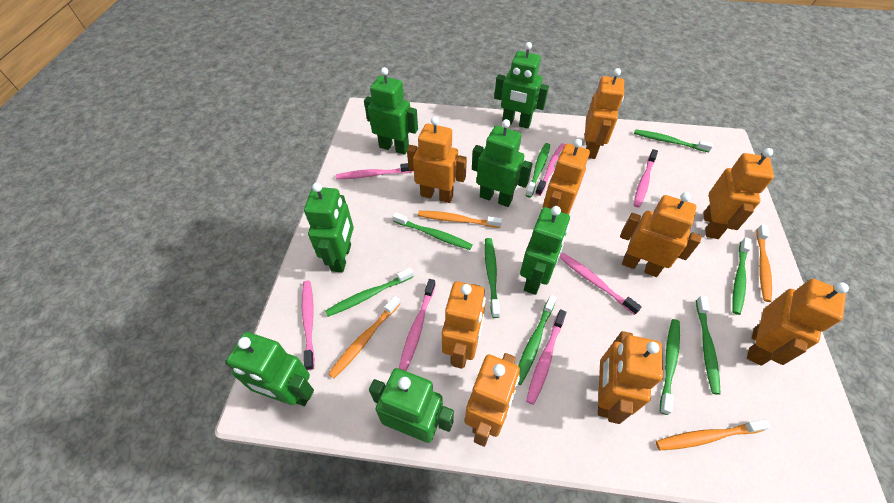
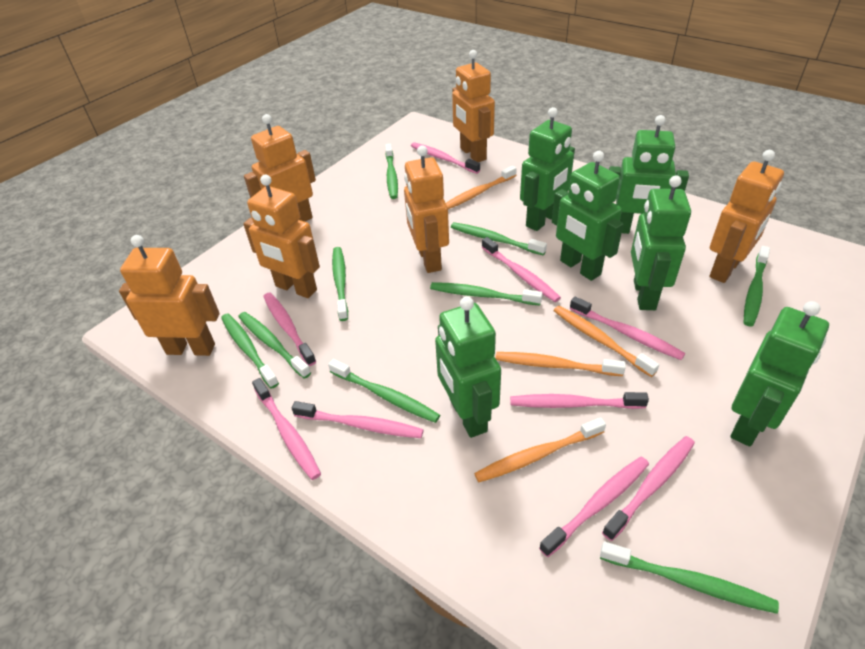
green robot: [225,332,314,406] [304,183,354,272] [364,67,418,155] [369,368,454,443] [472,119,532,207] [494,42,549,129] [520,206,570,295] = 7 -> [435,297,501,438] [520,107,575,231] [552,151,623,281] [609,115,689,234] [631,175,691,310] [730,301,829,447] = 6
orange robot: [407,117,467,203] [442,281,486,369] [465,353,520,447] [543,139,590,215] [585,68,624,159] [598,331,663,424] [620,192,702,277] [704,148,774,239] [747,279,849,366] = 9 -> [119,235,220,356] [243,174,320,298] [244,114,316,222] [404,145,449,273] [452,50,495,162] [709,150,784,283] = 6
pink toothbrush: [302,281,315,370] [336,163,414,179] [399,279,436,371] [526,309,566,405] [535,143,565,196] [559,253,642,315] [634,149,658,207] = 7 -> [252,378,321,480] [263,293,316,366] [292,401,424,438] [411,142,480,174] [482,237,561,302] [510,392,649,409] [539,457,649,557] [570,297,685,360] [602,436,695,541] = 9

